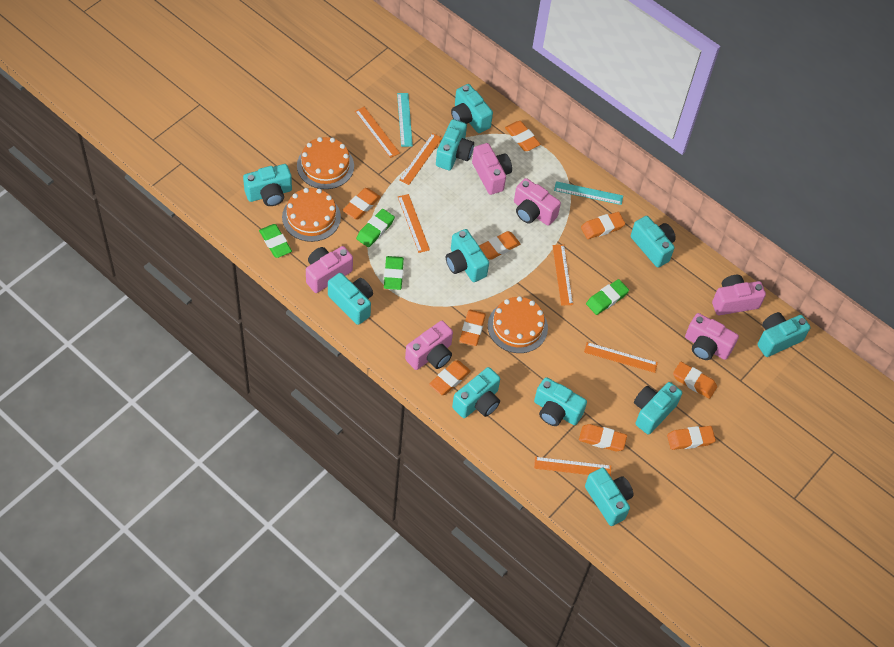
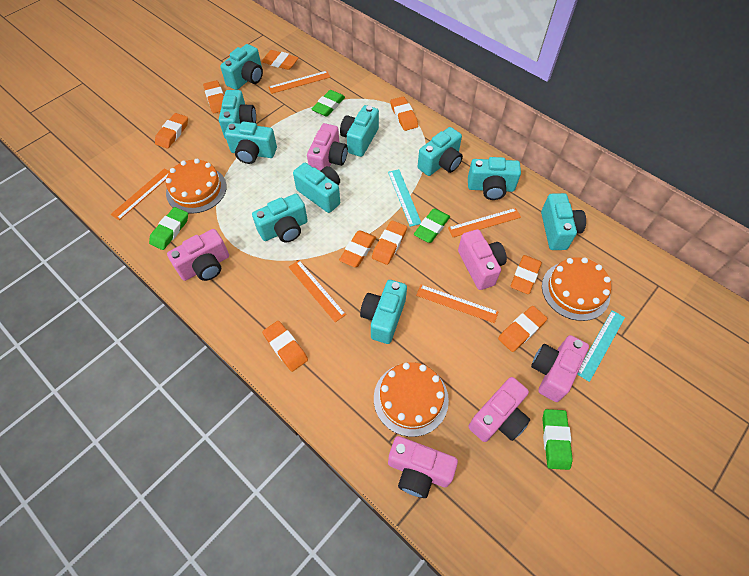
orange ruler: [355,107,400,158] [398,194,430,253] [399,133,442,185] [534,457,611,477] [552,245,573,306] [584,342,658,373] = 6 -> [110,168,170,220] [268,71,330,94] [289,260,346,322] [416,285,499,323] [448,208,521,237] = 5
turquoise camera: [243,164,292,206] [328,273,373,325] [436,119,474,170] [446,229,489,282] [451,84,493,133] [452,367,500,418] [534,377,587,426] [585,468,633,526] [631,216,676,268] [634,382,682,435] [757,312,810,357] = 11 -> [219,90,256,139] [220,44,263,90] [225,122,277,164] [252,194,308,243] [293,163,340,213] [340,105,379,157] [360,280,407,344] [417,127,463,176] [468,157,521,200] [541,193,586,250] = 10

